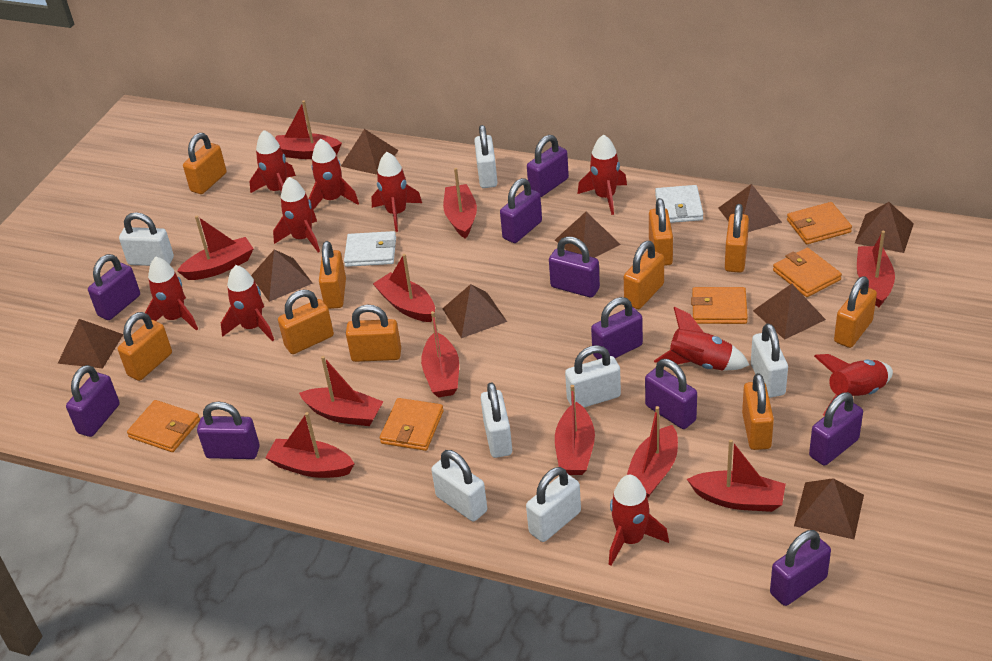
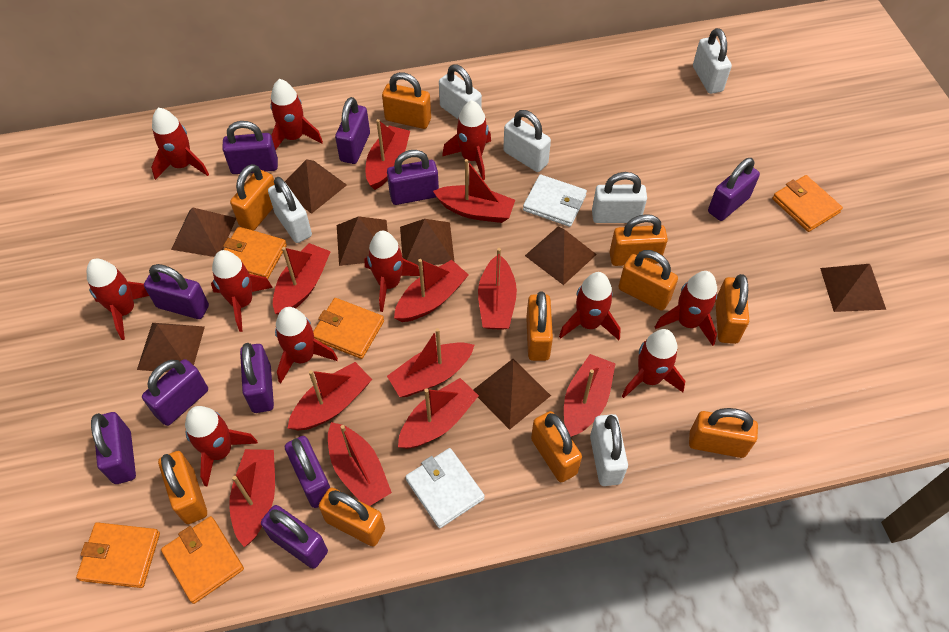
brown pyramid: [57,319,123,368] [251,250,313,302] [341,129,399,175] [442,284,507,338] [555,212,621,258] [718,184,782,232] [753,284,826,340] [794,478,864,539] [855,202,914,253] = 9 -> [137,323,205,372] [171,208,236,257] [285,160,347,214] [337,216,388,266] [400,219,455,266] [473,359,551,430] [525,226,597,285] [820,264,886,312] = 8
red rocket: [145,257,198,331] [221,265,274,341] [249,130,296,193] [273,177,320,252] [308,139,359,210] [371,152,422,232] [577,134,627,215] [609,475,669,566] [654,306,749,371] [814,354,893,416] = 10 -> [87,259,149,340] [151,108,209,180] [185,406,258,487] [211,250,273,332] [270,79,323,150] [275,307,338,383] [365,230,420,312] [442,100,491,180] [559,272,621,340] [622,329,685,398] [655,271,717,346] = 11
white padlock: [119,212,174,266] [431,450,487,521] [474,125,498,188] [481,382,512,458] [526,467,581,542] [565,345,621,407] [751,323,788,398] = 7 -> [268,177,312,243] [439,64,482,119] [503,110,551,172] [590,414,628,486] [592,172,647,223] [693,28,732,94] = 6

